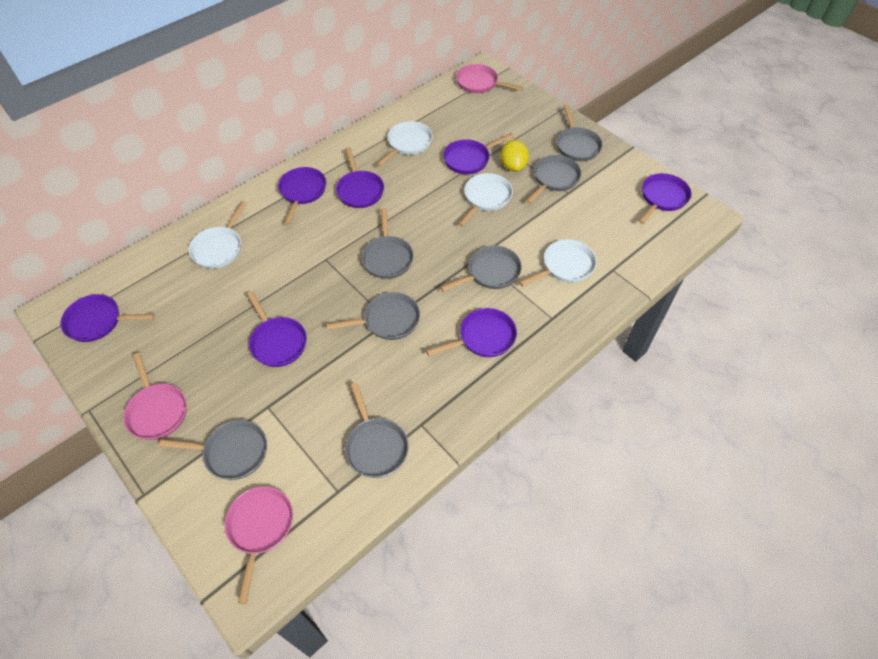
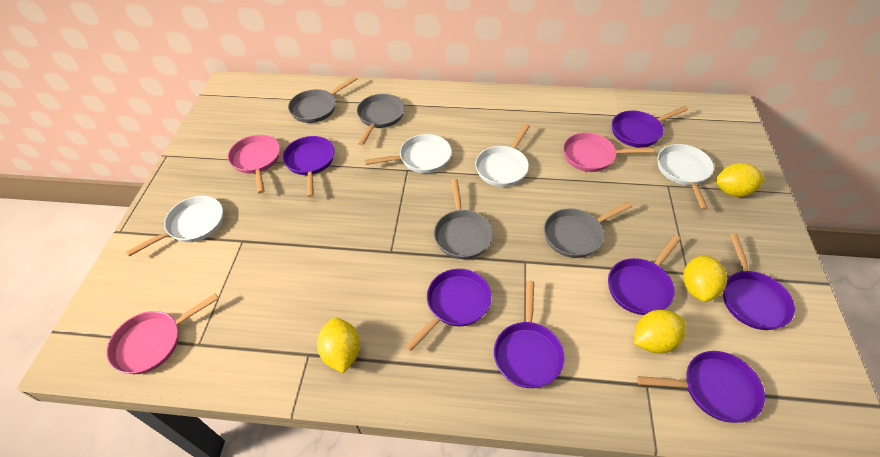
grey pan: [159,420,267,480] [326,292,420,340] [345,383,409,478] [361,208,414,279] [440,245,522,292] [526,155,581,203] [557,105,603,161] = 7 -> [288,76,357,123] [357,94,405,146] [434,179,493,259] [544,202,633,258] = 4
yellow lemon: [500,140,529,172] = 1 -> [317,318,360,373] [634,310,686,354] [683,255,727,302] [715,163,765,197] = 4

